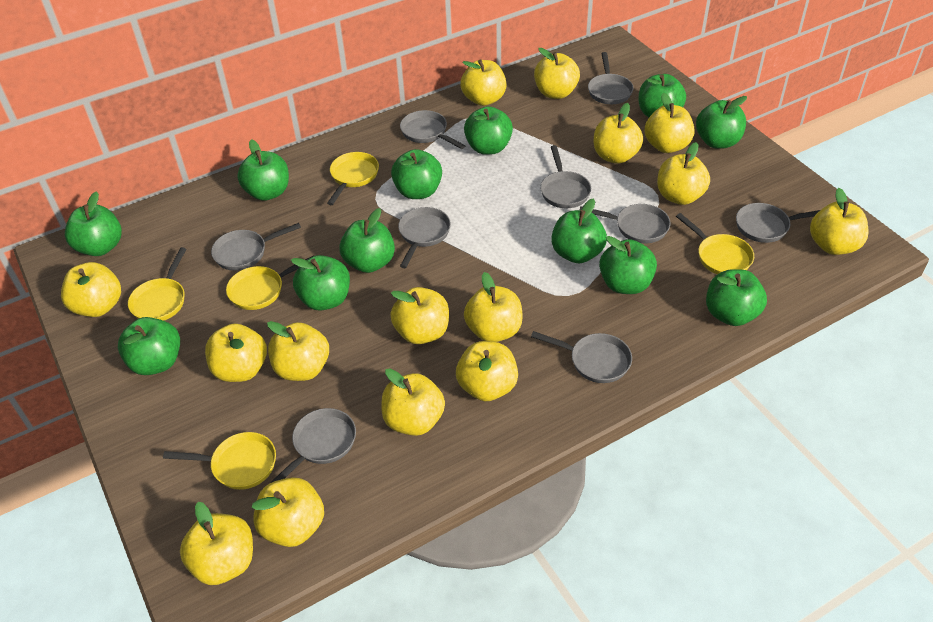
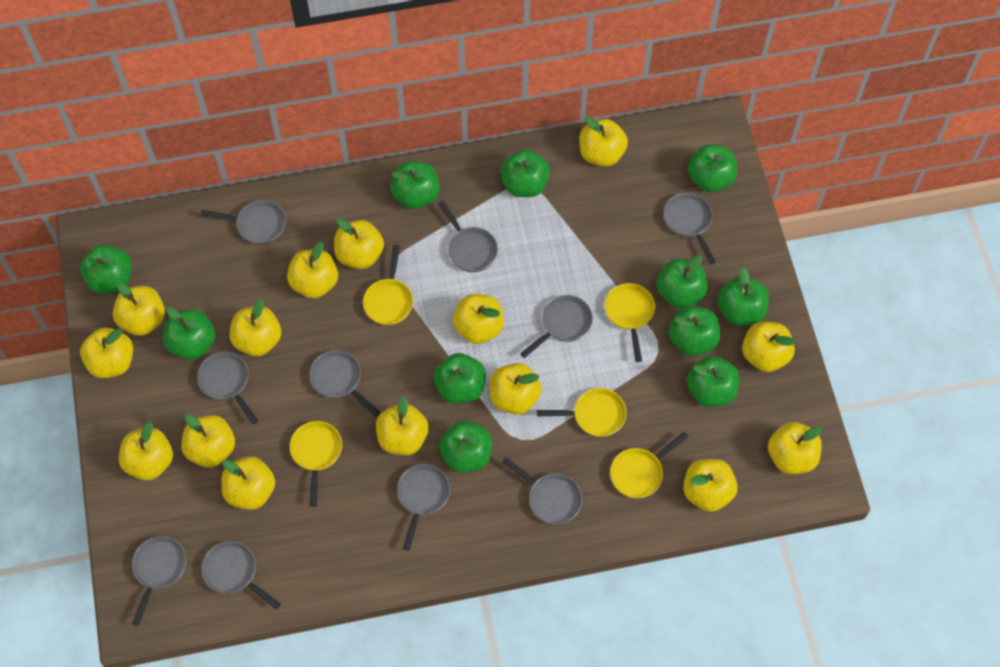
green apple: [65,191,122,256] [118,317,180,375] [237,139,289,201] [291,255,350,311] [339,208,395,273] [391,149,442,199] [464,106,513,155] [551,199,607,264] [599,236,657,294] [639,74,686,117] [696,96,747,149] [706,269,767,326] = 12 -> [80,245,132,294] [163,307,215,360] [390,161,440,209] [434,353,486,404] [439,421,492,473] [501,150,550,197] [657,255,707,308] [669,306,720,356] [687,356,739,407] [688,144,737,192] [717,267,769,326] = 11
grey pan: [211,223,301,271] [270,408,356,483] [398,207,451,268] [400,110,465,149] [531,331,632,383] [540,145,591,208] [580,204,671,243] [588,52,634,104] [736,203,820,243] = 9 -> [132,536,187,626] [197,352,258,424] [201,200,286,245] [202,541,281,609] [309,350,380,417] [397,464,450,550] [439,201,498,272] [502,457,582,524] [520,295,593,358] [664,193,716,264] = 10

